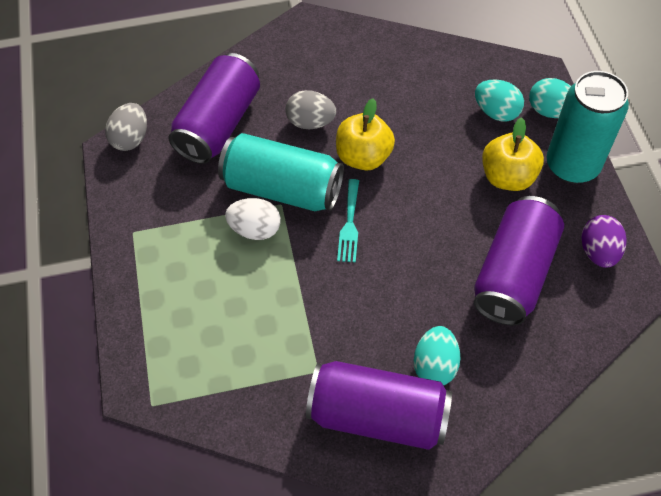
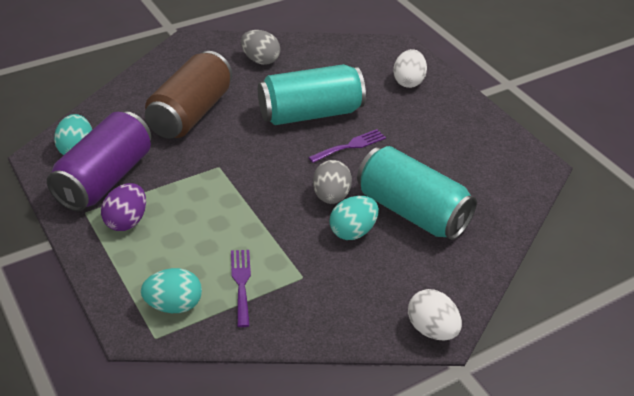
brown can: none = 0 -> [145,51,232,139] = 1
purple can: [169,53,260,164] [306,361,452,450] [474,196,564,325] = 3 -> [47,111,151,211] = 1
purple fork: none = 0 -> [231,250,251,327] [308,129,386,163] = 2
turquoise fork: [337,179,359,262] = 1 -> none = 0
white egg: [225,198,281,240] = 1 -> [393,49,427,88] [408,289,462,340] = 2
yellow apple: [336,98,395,170] [482,117,544,191] = 2 -> none = 0

